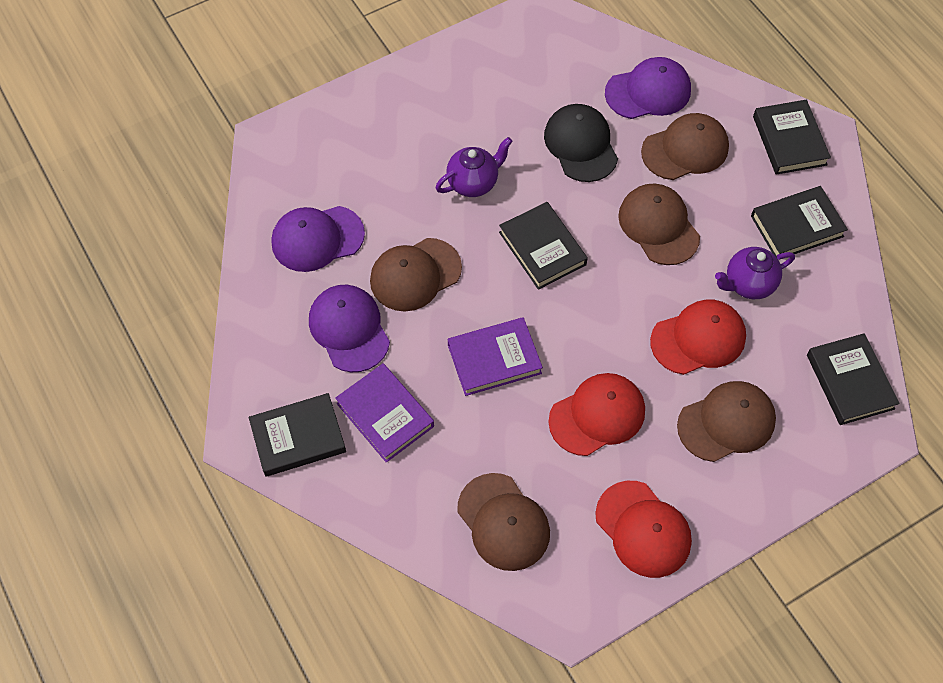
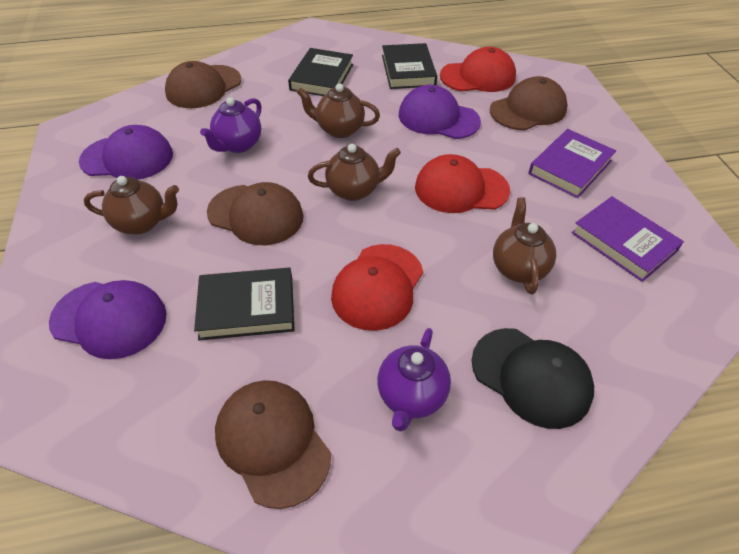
black book: [249,393,346,477] [499,202,588,290] [751,186,848,257] [753,100,831,175] [807,333,900,425] = 5 -> [194,268,295,340] [288,48,353,96] [382,43,437,89] = 3
brown cap: [370,238,462,312] [457,473,550,571] [618,184,700,265] [641,113,729,180] [677,381,776,462] = 5 -> [165,61,241,108] [207,182,304,245] [215,380,331,509] [490,76,568,130] = 4
brown teapot: none = 0 -> [84,176,179,235] [297,84,380,138] [308,144,401,201] [493,198,556,294] = 4

